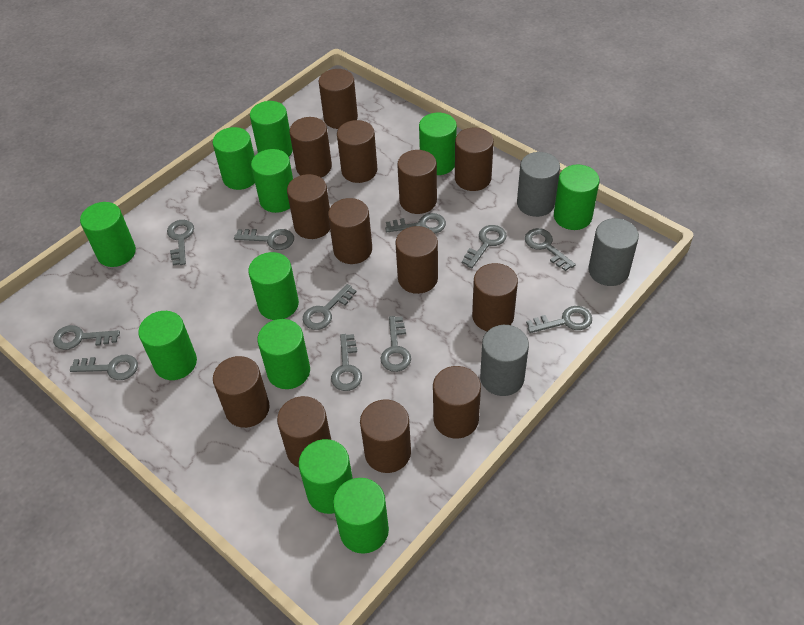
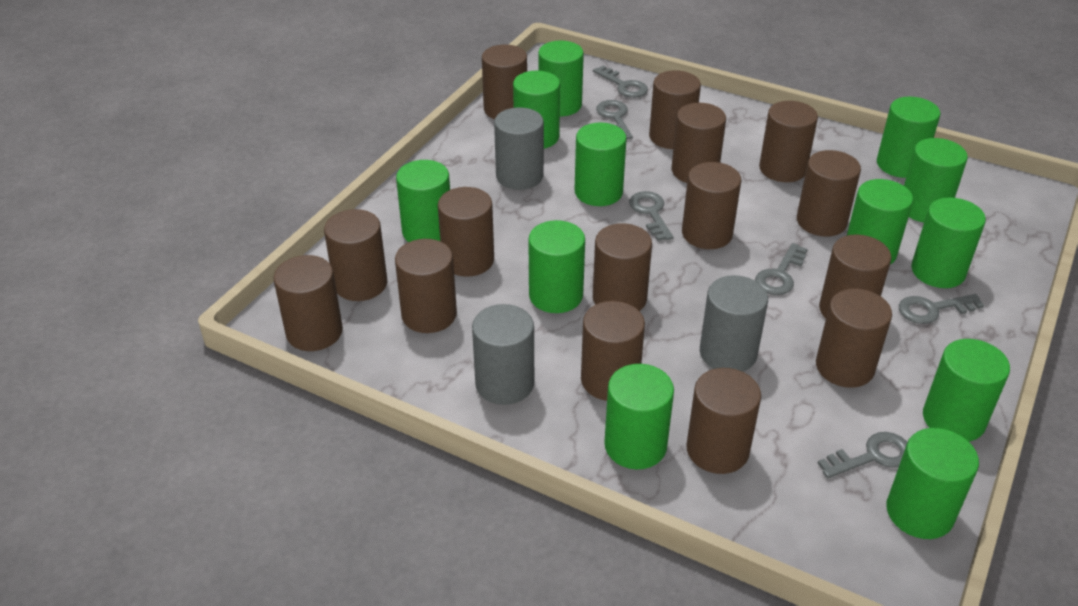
brown cylinder: [213,356,270,428] [277,396,331,468] [287,174,330,239] [289,117,332,177] [319,69,358,129] [328,198,372,264] [337,120,377,183] [360,399,411,473] [395,226,438,294] [397,150,437,214] [433,366,481,438] [455,128,494,191] [472,263,518,331] = 13 -> [274,255,343,351] [324,209,387,301] [395,239,457,333] [438,187,494,277] [482,45,527,119] [581,301,645,401] [593,223,652,311] [649,70,701,149] [672,103,726,183] [682,162,741,249] [686,368,761,474] [759,101,818,182] [797,150,861,237] [816,289,892,388] [819,234,891,319] = 15
green cylinder: [80,202,136,267] [138,311,197,380] [213,127,255,190] [248,252,299,320] [250,101,293,157] [251,149,293,213] [257,319,310,389] [298,439,353,514] [333,478,389,554] [419,113,457,175] [554,165,599,230] = 11 -> [396,160,450,242] [513,71,560,149] [528,220,585,313] [538,41,584,116] [575,123,627,206] [604,364,674,469] [847,179,913,265] [877,97,940,178] [886,428,979,539] [904,138,968,223] [911,197,986,288] [923,339,1010,442] = 12
grey key: [53,325,120,350] [70,355,138,380] [167,220,194,266] [234,229,294,250] [303,284,356,330] [331,334,362,391] [381,316,411,372] [385,213,446,234] [462,225,507,268] [525,228,576,271] [526,306,592,333] = 11 -> [593,65,648,98] [596,100,633,140] [629,191,673,241] [755,243,807,295] [818,432,907,478] [899,294,984,324] = 6

